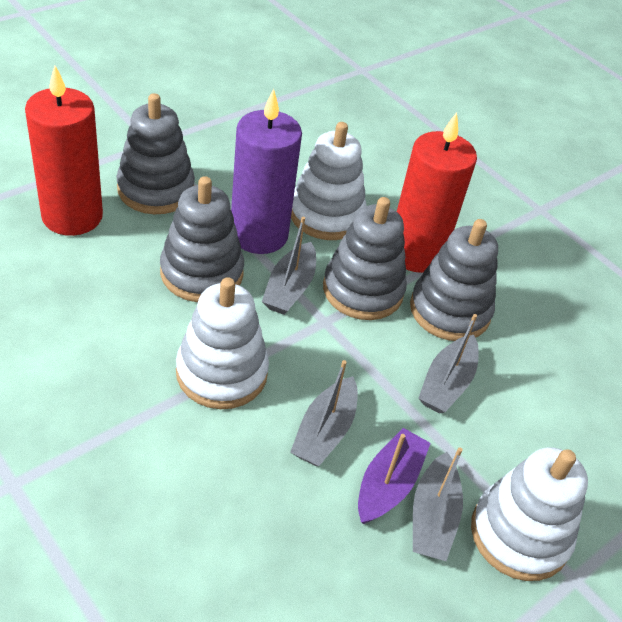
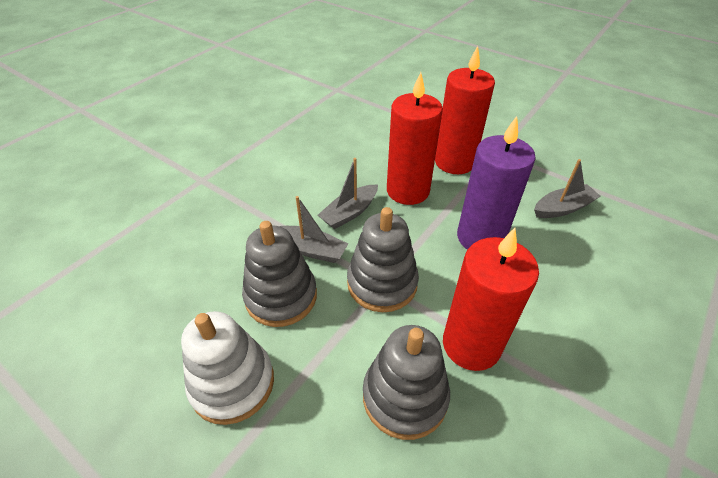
grey boat: [262,217,316,315] [290,360,358,466] [413,447,463,561] [418,314,479,413] = 4 -> [280,196,348,263] [318,158,378,229] [534,159,600,218] = 3
grey stacking toy: [116,93,195,214] [160,176,244,302] [323,197,407,320] [410,219,498,341] = 4 -> [242,221,317,327] [347,207,419,312] [363,325,450,440] = 3
purple boat: [358,428,431,524] = 1 -> none = 0
red candle: [25,65,103,236] [397,112,477,273] = 2 -> [387,72,443,205] [435,46,495,174] [443,228,539,371] = 3
white stacking toy: [176,277,269,409] [291,122,366,240] [471,447,588,581] = 3 -> [181,311,274,425] = 1

